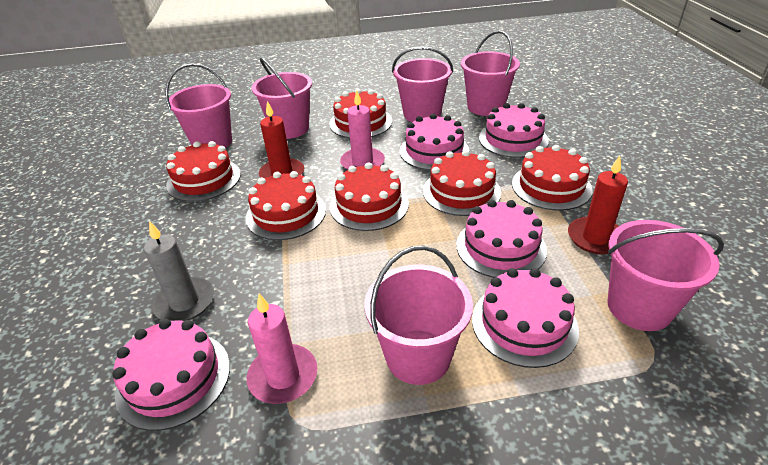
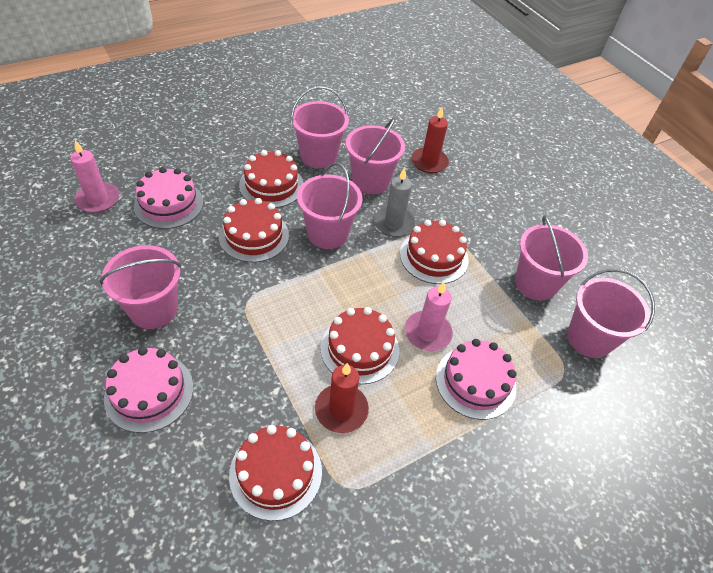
pink cake: [112,319,230,431] [400,114,469,170] [456,200,547,278] [472,268,579,368] [479,103,549,158] = 5 -> [104,347,193,433] [134,167,203,229] [436,339,516,420] = 3
red cake: [166,141,241,202] [246,171,326,240] [329,89,392,138] [330,162,409,231] [423,150,501,216] [512,145,592,211] = 6 -> [219,198,289,262] [229,425,322,521] [239,150,304,208] [320,307,399,384] [400,220,469,284] = 5

